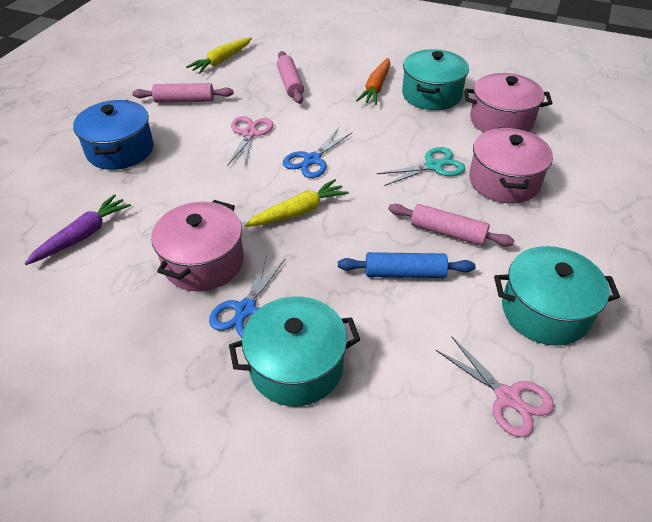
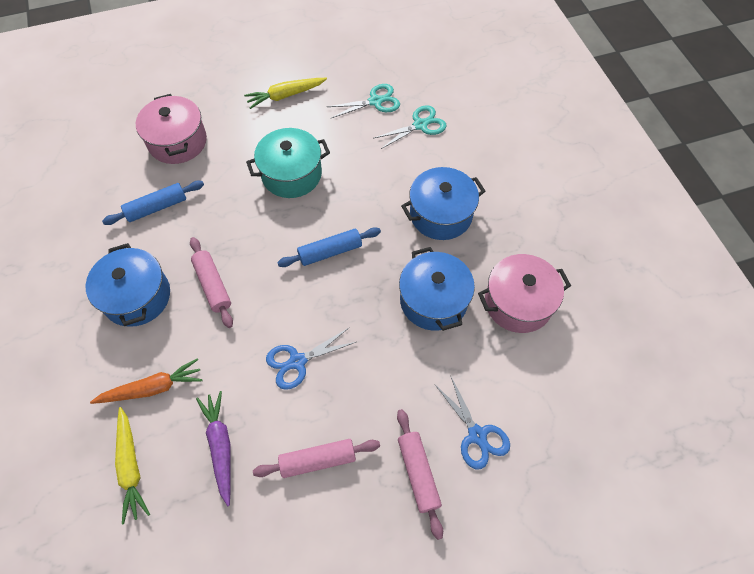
blue pot: [73,100,153,170] = 1 -> [86,243,170,327] [399,247,475,331] [401,167,485,240] = 3
blue rolling pin: [338,252,476,278] = 1 -> [102,180,204,225] [277,227,381,267] = 2
pink pot: [151,200,244,291] [464,73,552,132] [469,127,553,203] = 3 -> [136,94,207,164] [478,254,571,333] = 2
pink scissors: [227,116,274,166] [436,336,554,437] = 2 -> none = 0
turquoise pot: [229,296,360,406] [402,49,469,110] [494,246,620,346] = 3 -> [246,128,330,198] = 1
turquoise scissors: [376,147,465,186] = 1 -> [327,84,400,118] [374,105,446,149] = 2

